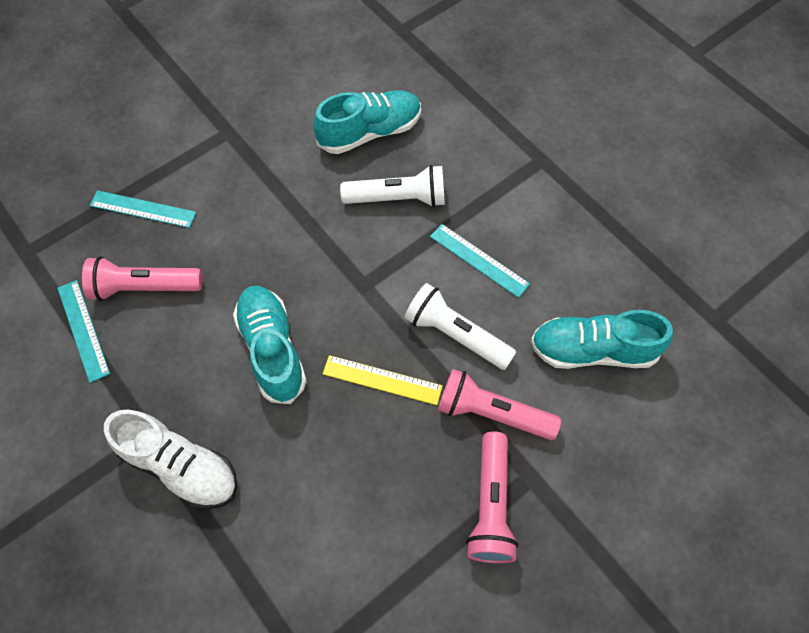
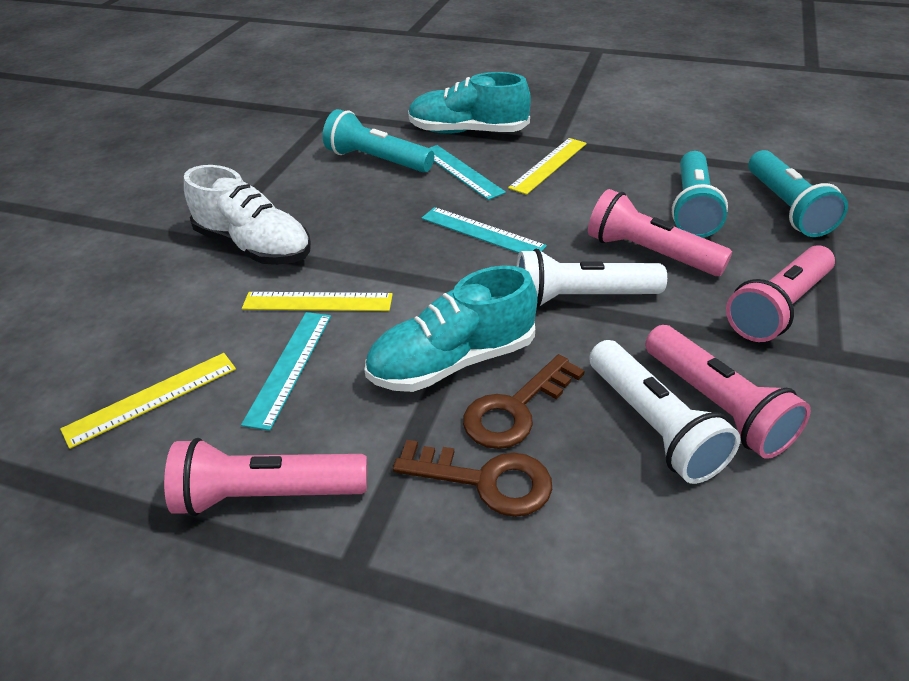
brown key: none = 0 -> [393,440,552,517] [463,354,585,449] = 2
pink flashlight: [82,256,203,301] [438,369,561,440] [466,432,519,563] = 3 -> [164,438,367,516] [588,189,732,276] [645,325,811,459] [726,245,835,342] = 4
turquoise flashlight: none = 0 -> [323,109,434,172] [672,151,728,238] [749,150,848,237] = 3
turquoise shoe: [233,286,307,404] [313,90,421,154] [531,310,673,369] = 3 -> [365,265,538,392] [408,72,531,134] = 2
yellow ruler: [323,355,442,405] = 1 -> [60,353,236,449] [242,292,393,311] [508,138,587,195] = 3

